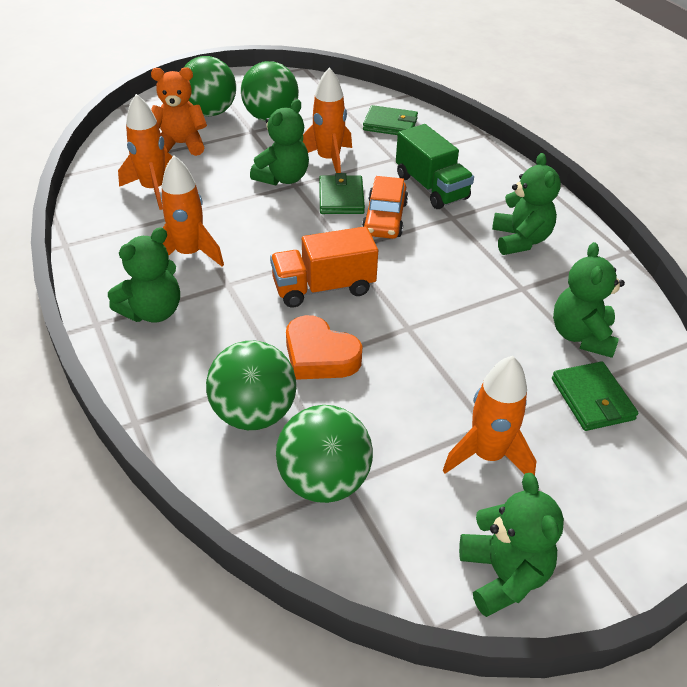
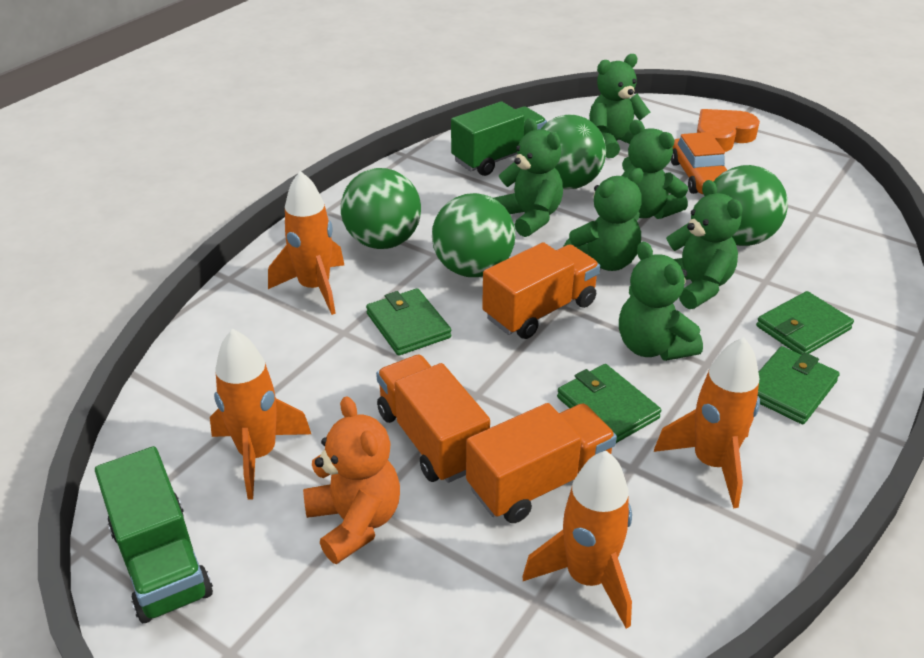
green teddy bear: [108,227,180,323] [250,99,309,185] [459,473,564,617] [492,153,561,255] [553,242,625,358] = 5 -> [494,118,563,237] [563,168,644,271] [589,54,650,158] [619,242,703,361] [622,120,688,219] [666,180,742,309] = 6
green truck: [396,124,474,209] = 1 -> [95,446,213,623] [451,101,547,176] = 2
green wallet: [319,173,365,214] [363,105,418,135] [552,361,638,431] = 3 -> [366,288,451,356] [557,364,661,443] [756,291,854,355] [758,346,840,424] = 4
orange truck: [270,226,378,308] = 1 -> [376,355,490,483] [466,403,617,523] [482,242,600,339] = 3

